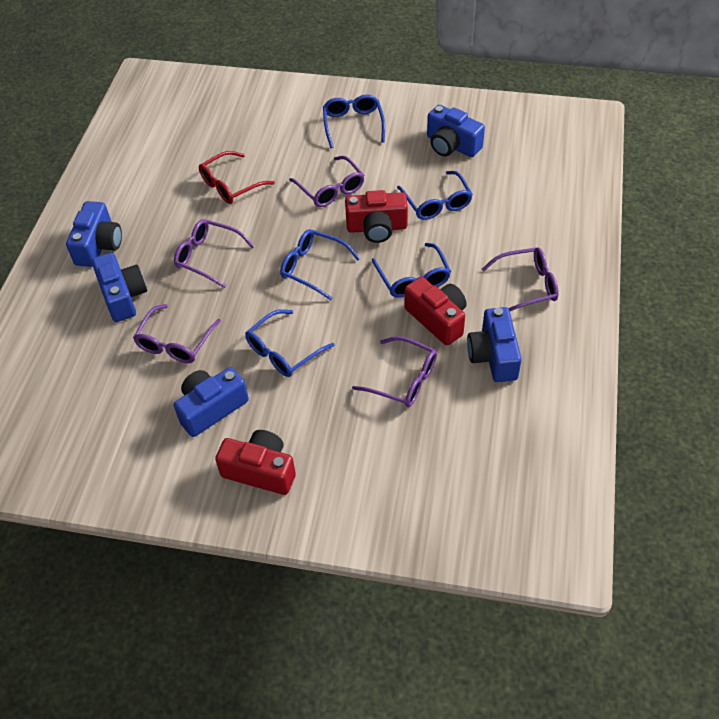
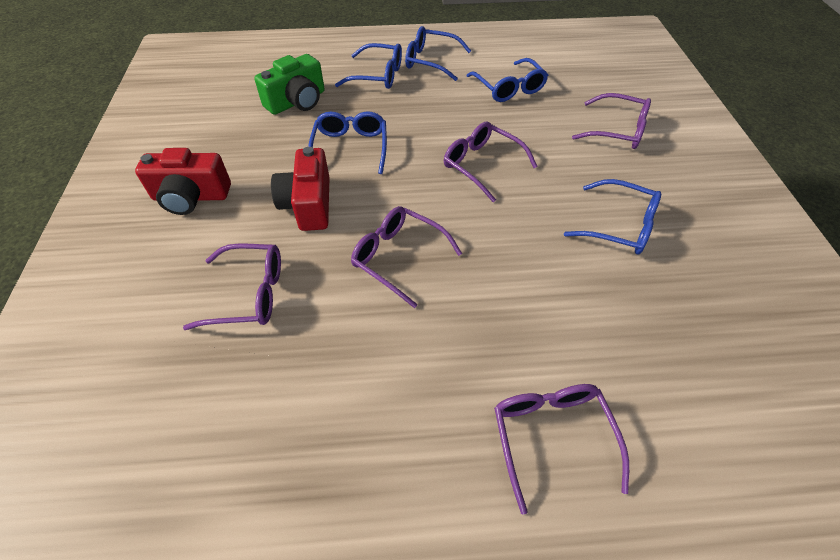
blue camera: [66,201,122,267] [92,253,147,322] [174,367,249,437] [427,105,485,157] [467,307,522,382] = 5 -> none = 0
green camera: none = 0 -> [254,54,325,115] = 1
red camera: [215,430,296,495] [345,190,408,243] [405,277,466,345] = 3 -> [135,148,231,215] [271,147,329,231] = 2
red glasses: [199,151,275,204] = 1 -> none = 0

